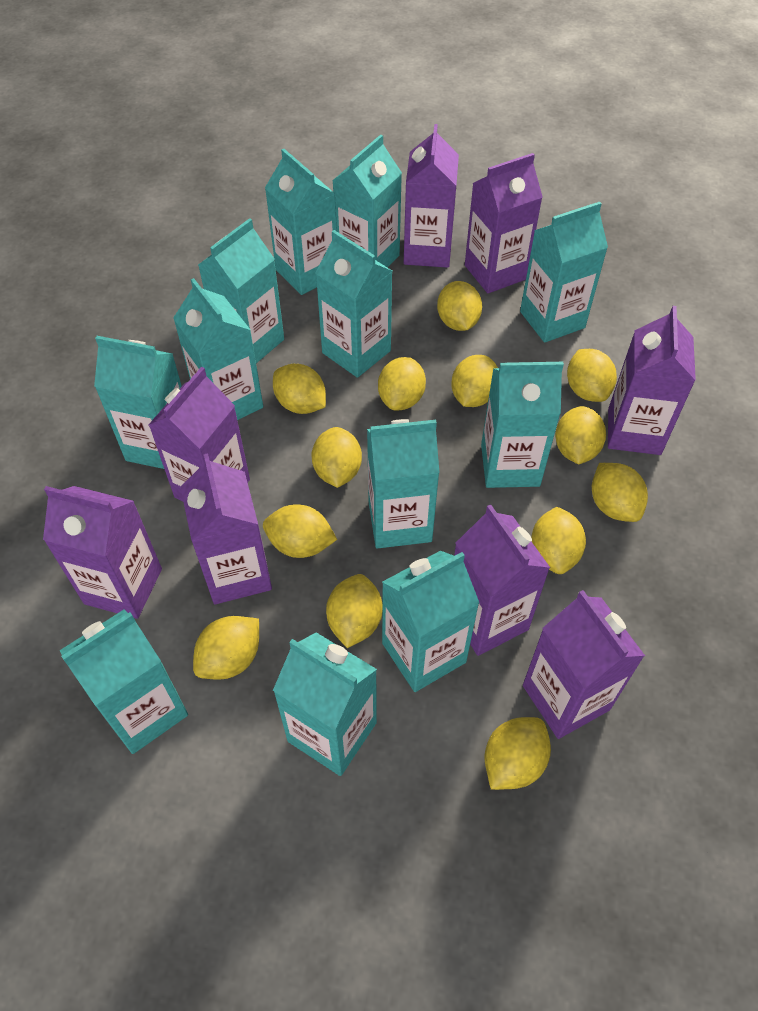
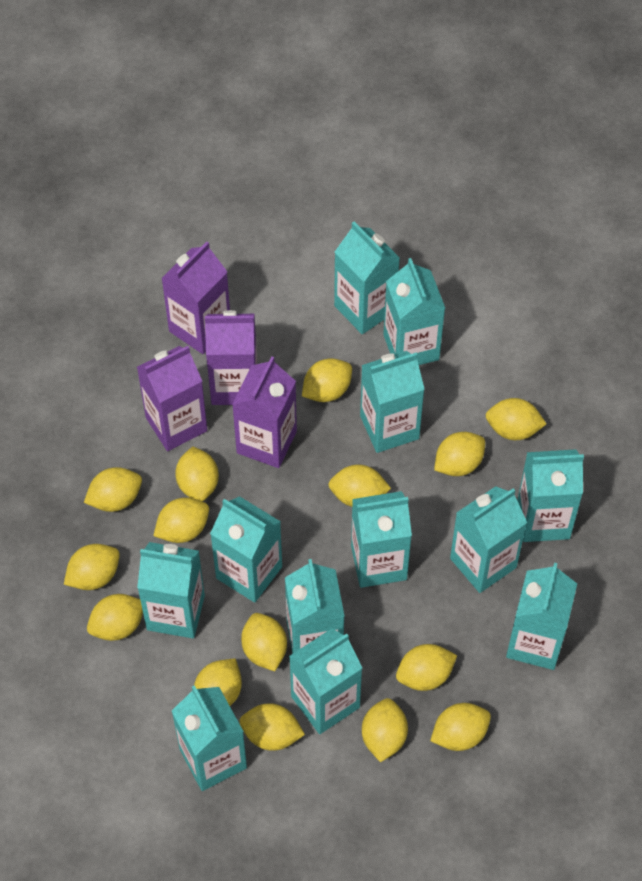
purple carton: [43,486,162,619] [149,367,250,502] [180,453,272,604] [404,124,459,268] [454,504,550,656] [465,153,543,293] [523,590,645,739] [608,306,696,455] = 8 -> [137,346,207,451] [161,242,230,354] [205,310,257,405] [232,356,297,468] = 4
yellow lemon: [193,616,259,679] [263,504,337,558] [273,364,326,414] [311,427,362,488] [326,574,383,648] [378,357,426,411] [437,281,482,331] [451,355,498,407] [485,717,551,790] [531,507,586,574] [555,406,606,464] [567,349,617,402] [592,463,648,522] = 13 -> [64,544,120,590] [84,467,142,512] [87,594,143,641] [153,498,209,543] [175,446,219,501] [194,658,242,706] [240,703,305,751] [241,613,287,671] [302,358,352,402] [328,464,391,507] [362,698,408,762] [396,644,457,691] [430,703,491,751] [434,432,485,476] [485,398,547,440] = 15

